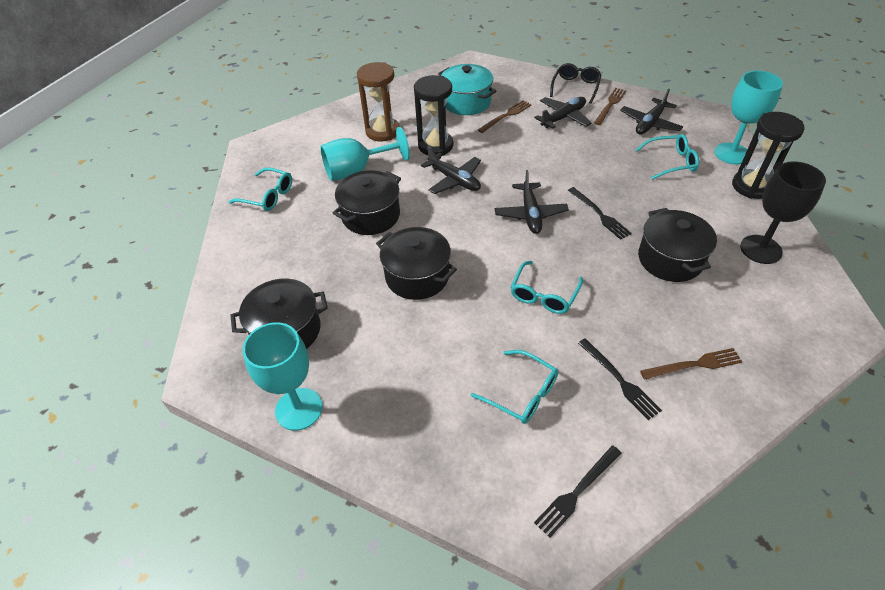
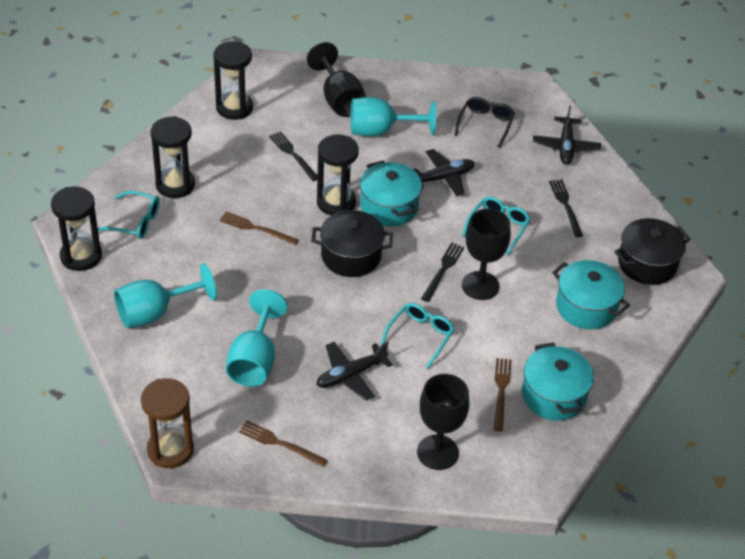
black goblet: [740,162,826,264] = 1 -> [307,42,366,117] [417,374,469,470] [462,209,511,300] = 3
black hourglass: [414,75,453,156] [732,112,805,199] = 2 -> [51,187,102,271] [150,116,195,198] [213,41,253,120] [317,135,359,215] = 4
black plane: [421,146,481,194] [495,170,569,234] [534,97,592,129] [620,89,683,134] = 4 -> [316,341,393,401] [413,149,475,196] [533,106,601,165] = 3
black pot: [230,278,328,349] [333,170,401,235] [376,227,457,300] [638,208,717,282] = 4 -> [311,210,393,277] [614,218,690,285] = 2
turquoise glasses: [229,167,292,211] [471,350,558,424] [511,261,583,314] [635,134,699,180] = 4 -> [98,191,160,239] [380,303,455,369] [462,197,530,255] = 3
turquoise pot: [438,64,497,115] = 1 -> [360,160,422,227] [522,342,594,421] [552,260,630,329] = 3

